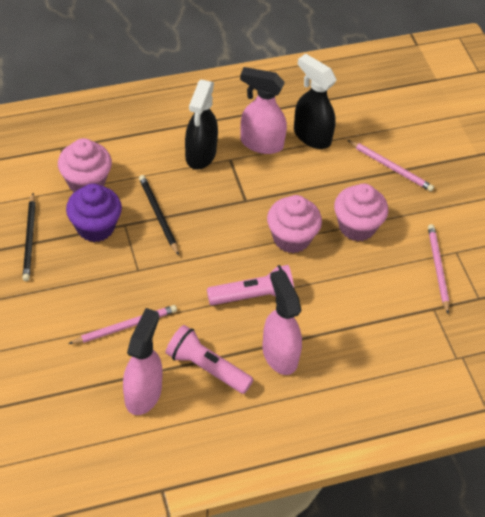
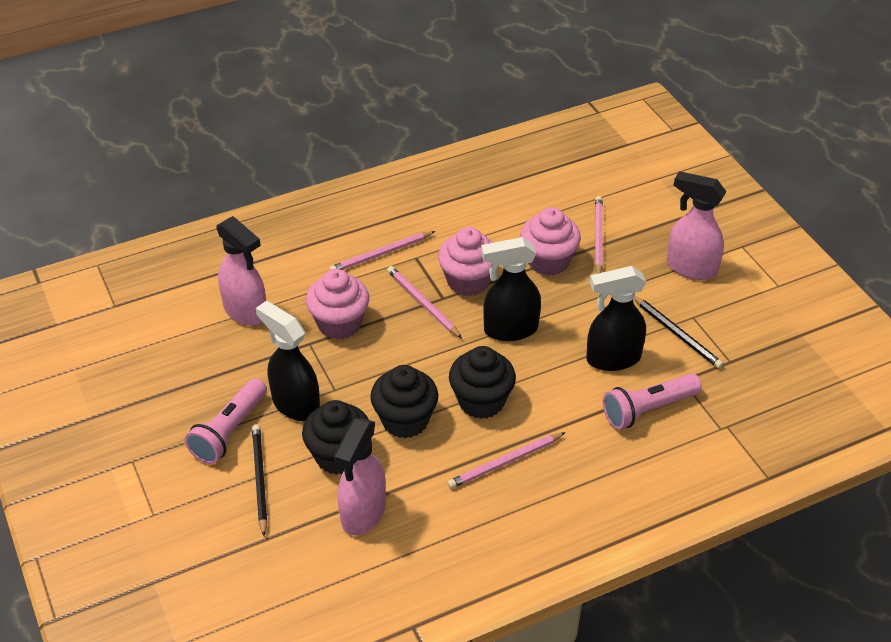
black cupcake: none = 0 -> [302,400,369,475] [370,365,438,439] [449,346,516,419] = 3
black spray bottle: [185,80,218,170] [294,54,337,149] = 2 -> [256,301,320,421] [481,237,541,341] [586,266,646,371] = 3
pink pencil: [68,305,177,344] [348,140,434,192] [428,224,449,314] = 3 -> [329,231,435,270] [387,266,462,338] [447,432,566,489] [595,196,603,274] = 4
purple cupcake: [66,183,122,242] = 1 -> none = 0

